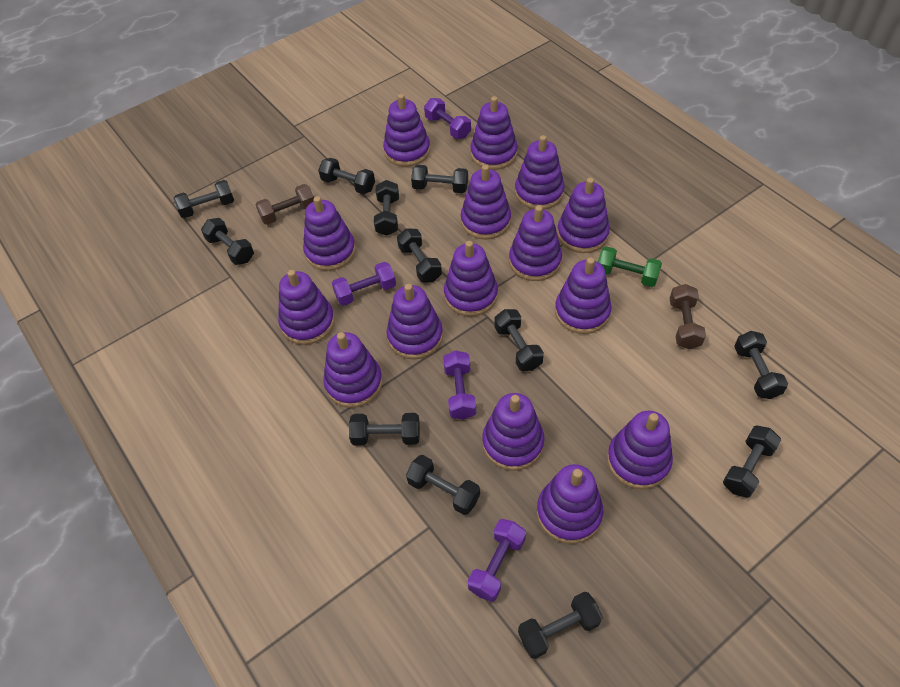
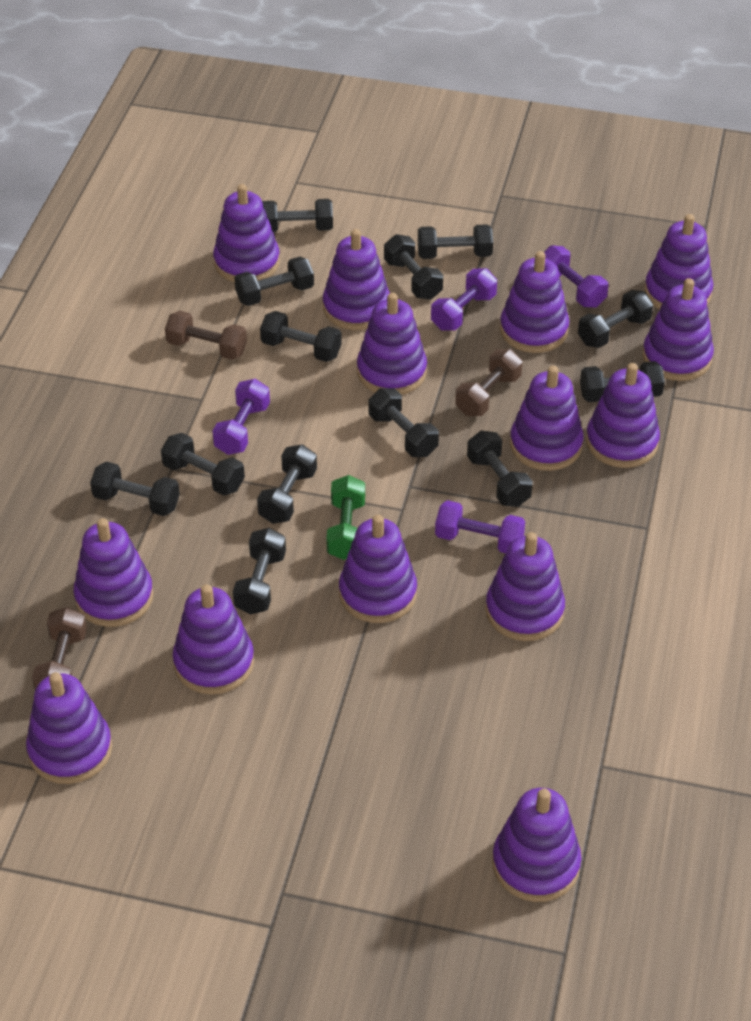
black dumbbell: [174,180,234,218] [201,218,254,265] [318,158,375,194] [349,413,420,445] [374,180,399,236] [397,228,442,282] [406,455,480,515] [411,165,468,193] [494,309,544,371] [518,592,603,659] [723,426,781,498] [734,331,788,399] = 12 -> [90,462,180,516] [161,433,245,496] [233,528,286,614] [234,257,314,306] [257,444,317,524] [260,311,342,362] [262,199,333,232] [369,388,439,457] [384,234,443,300] [418,224,493,259] [467,431,533,507] [578,290,653,348] [580,361,665,402] = 13
brown dumbbell: [255,184,314,225] [670,284,706,349] = 2 -> [32,607,87,690] [165,311,247,360] [455,349,522,416] = 3
purple stacking toy: [278,270,335,345] [303,196,356,271] [323,332,383,408] [383,94,430,167] [386,284,443,359] [444,241,498,316] [461,165,511,240] [470,96,518,170] [482,393,544,471] [509,205,562,281] [515,135,565,210] [537,464,603,544] [555,257,612,334] [557,177,610,253] [607,411,673,489] = 15 -> [26,672,112,784] [73,518,153,627] [172,584,254,694] [213,184,280,282] [323,229,390,330] [339,515,417,623] [357,293,427,395] [486,532,565,641] [492,788,581,902] [500,251,569,353] [510,366,583,471] [586,363,660,468] [643,278,714,381] [645,214,713,309] = 14

